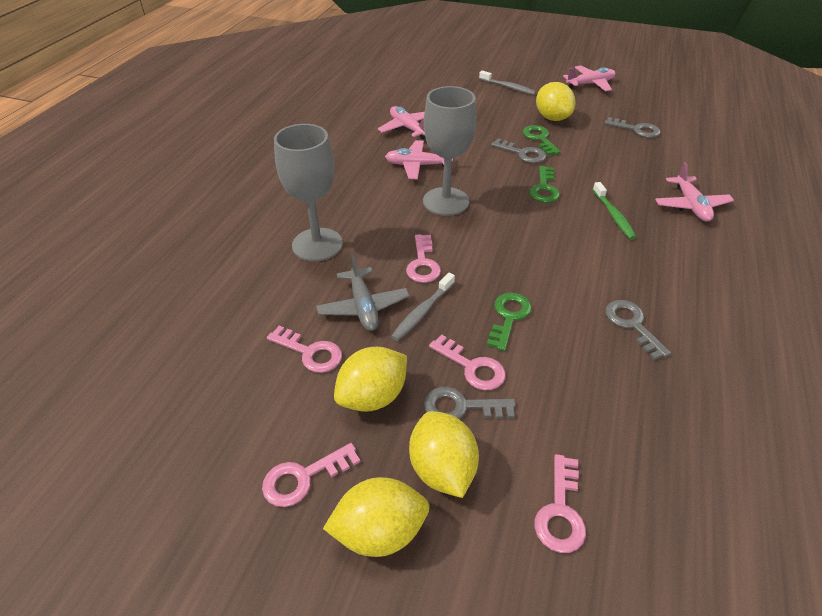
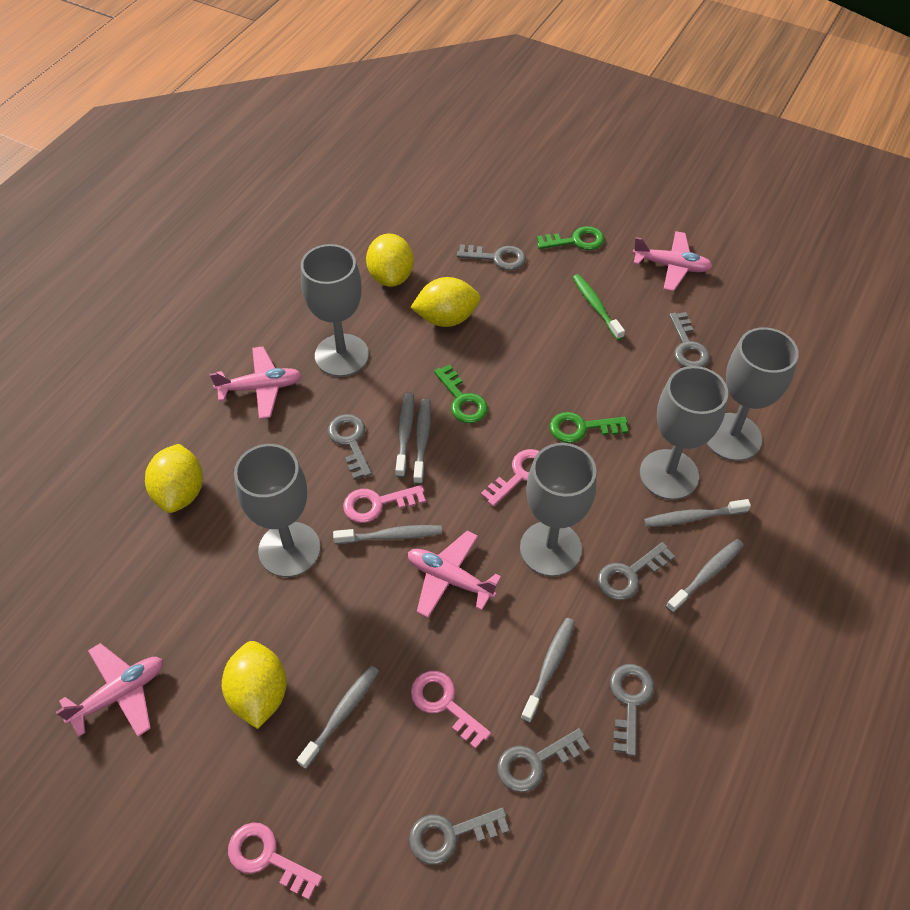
grey goblet: [274,124,343,261] [423,86,476,216] = 2 -> [234,444,321,577] [301,244,369,377] [520,443,597,577] [640,366,728,500] [706,327,799,461] = 5
grey key: [424,387,515,419] [491,138,546,163] [604,117,661,138] [605,300,671,360] = 4 -> [328,414,372,480] [409,807,509,865] [457,244,526,270] [497,728,590,793] [597,542,675,600] [610,664,654,756] [669,312,710,367] = 7
grey plane: [316,254,410,331] = 1 -> none = 0
grey toothbrush: [391,273,455,341] [479,71,536,95] = 2 -> [297,666,379,769] [333,525,442,544] [396,393,414,478] [413,399,431,484] [521,618,575,723] [644,499,751,527] [666,539,744,613] = 7
pink key: [262,443,360,507] [267,326,342,373] [406,234,441,283] [429,334,506,390] [534,454,586,553] = 5 -> [228,822,323,899] [343,485,426,523] [411,671,491,749] [481,449,539,507] = 4

